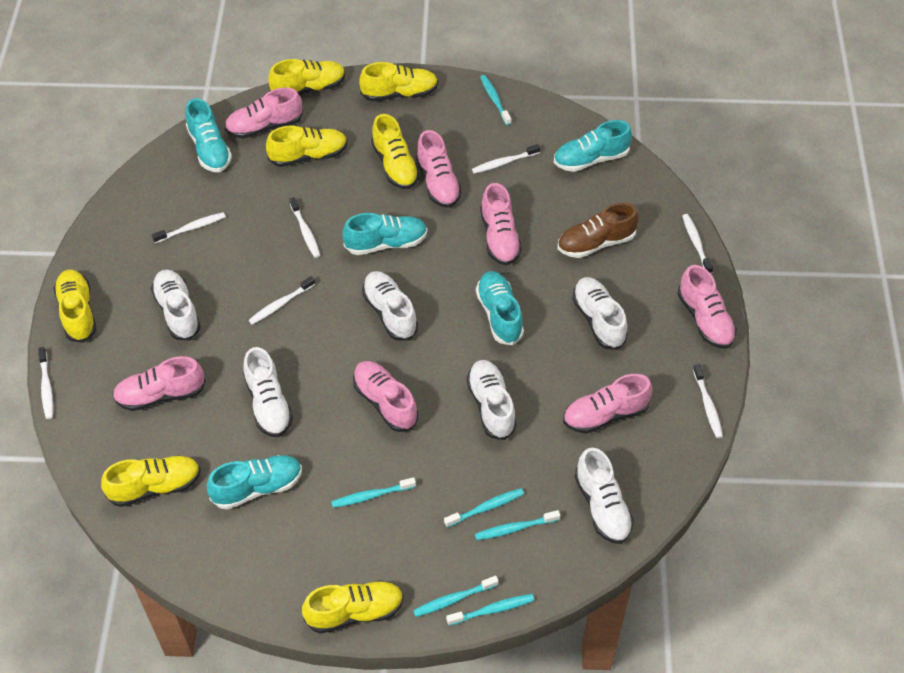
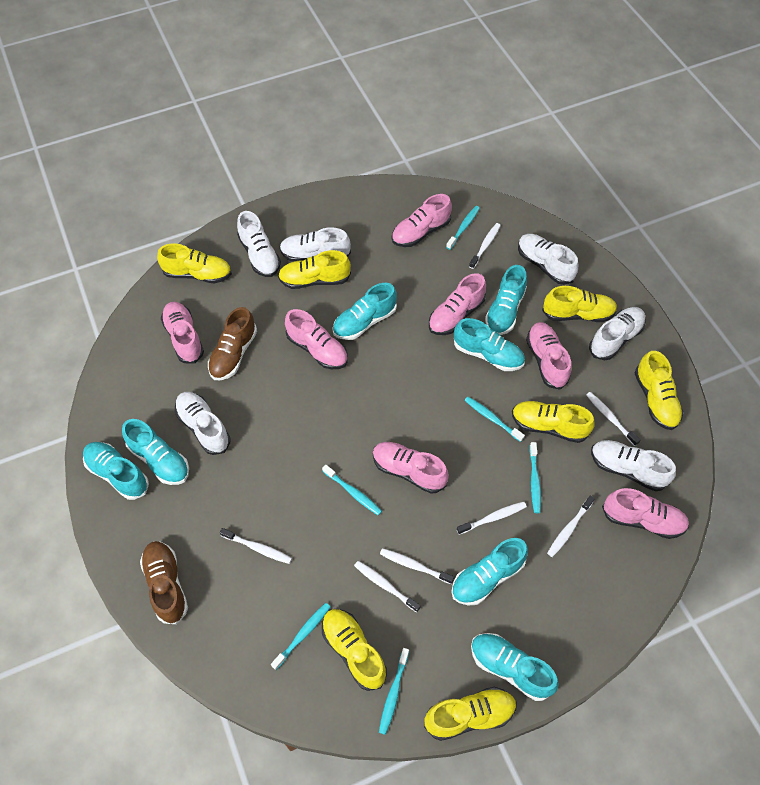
brown shoe: [557,203,639,258] = 1 -> [140,541,188,624] [208,307,257,380] = 2
turquoise shoe: [186,98,232,172] [207,455,302,509] [343,213,427,255] [476,271,524,345] [554,120,632,172] = 5 -> [83,442,149,500] [122,419,189,485] [332,283,397,340] [451,538,528,605] [454,318,525,371] [471,633,559,701] [485,265,527,335] = 7

